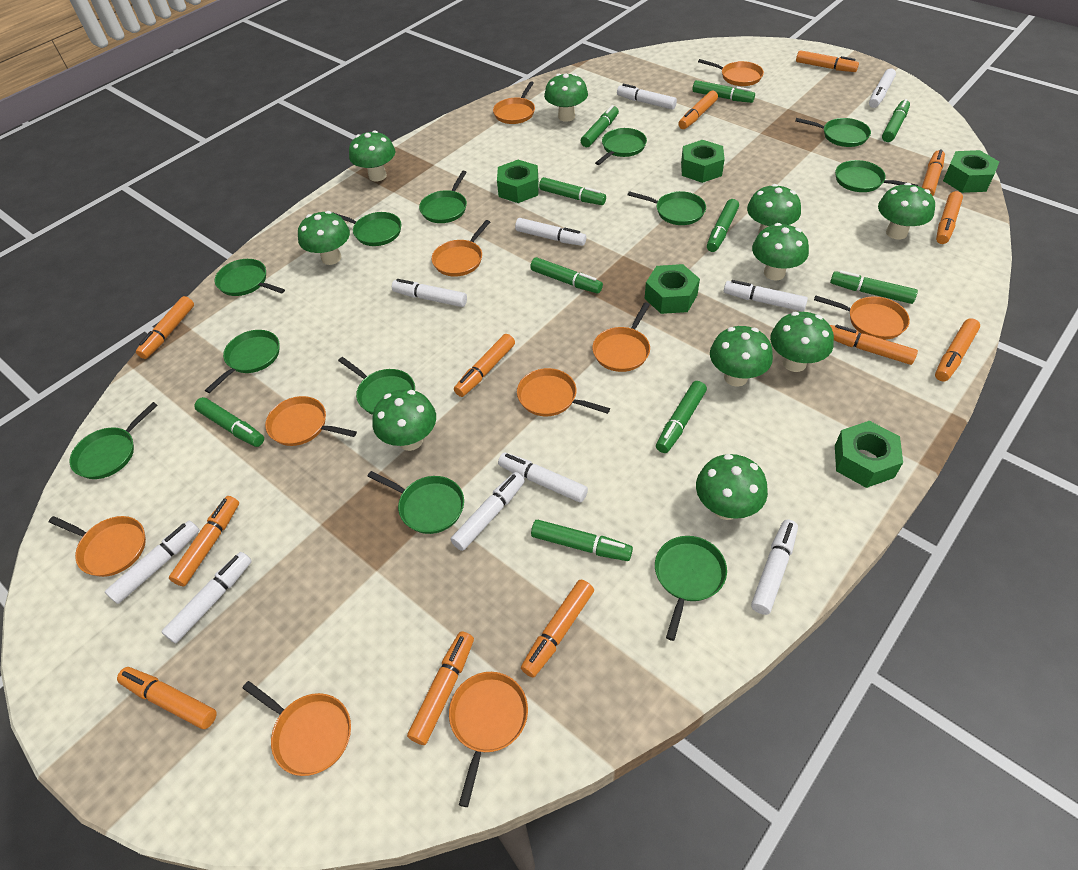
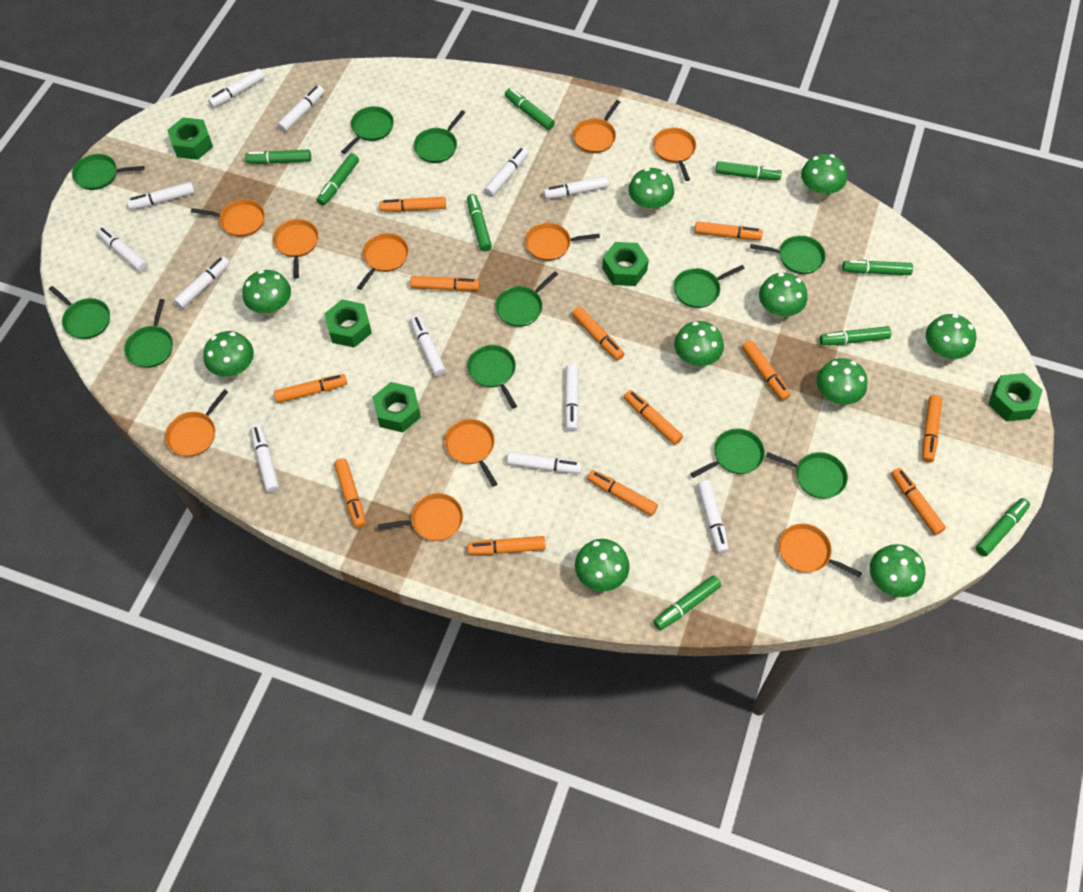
green marker: [194,397,264,447] [530,257,603,293] [531,520,633,561] [539,177,606,205] [581,105,619,147] [656,381,707,453] [693,80,755,103] [707,199,739,252] [830,270,918,304] [882,99,910,142] = 10 -> [245,149,311,164] [317,153,359,206] [467,194,492,252] [505,88,555,130] [654,575,722,630] [715,161,782,180] [820,326,891,345] [842,260,913,275] [975,498,1030,556] = 9
green pan: [70,402,158,479] [205,330,280,393] [215,259,285,296] [332,212,401,246] [338,357,415,415] [367,471,464,534] [419,171,467,223] [595,128,647,165] [628,191,706,225] [655,536,727,641] [795,118,871,147] [835,160,918,192] = 12 -> [49,286,110,339] [72,154,144,190] [124,299,173,368] [341,106,394,154] [414,110,465,163] [467,345,517,409] [496,271,558,327] [674,265,745,308] [690,428,765,478] [750,235,826,274] [766,452,848,499] = 11
white marker: [105,521,199,604] [161,552,252,643] [392,279,467,307] [450,472,525,551] [498,452,588,502] [515,218,586,246] [617,84,677,110] [724,280,808,312] [751,520,798,615] [869,69,896,108] = 10 -> [97,227,148,272] [127,182,195,210] [174,256,230,309] [208,69,265,108] [251,425,279,493] [277,85,324,132] [410,315,446,376] [484,147,528,197] [507,452,582,474] [543,176,609,199] [564,364,579,432] [697,480,729,554] = 12

